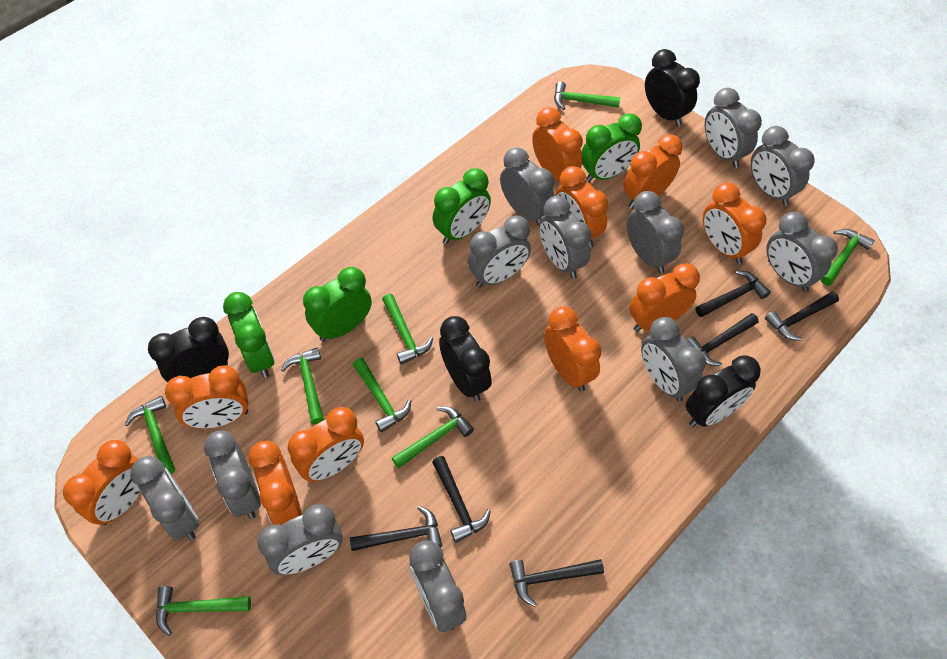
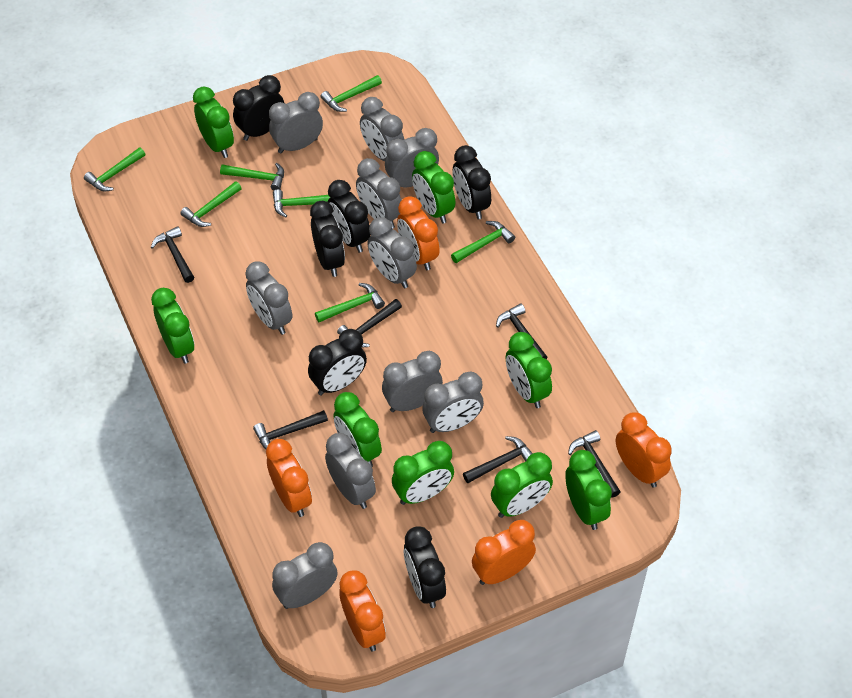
black clock: [148,317,229,382] [439,316,492,402] [645,49,700,127] [686,355,761,427] = 4 -> [233,75,284,141] [308,329,367,395] [310,201,345,277] [328,180,371,253] [404,526,446,608] [453,145,491,219] = 6
green clock: [223,292,274,378] [303,267,372,341] [433,168,491,244] [581,113,642,182] = 4 -> [151,288,195,364] [193,87,234,158] [334,392,382,467] [392,441,454,505] [412,151,455,223] [491,452,553,518] [506,332,552,408] [565,450,612,530] = 8
green hammer: [125,396,175,474] [156,586,251,636] [281,347,324,424] [353,358,411,432] [382,294,433,365] [392,406,474,468] [554,81,620,110] [821,229,875,286] = 8 -> [84,147,145,191] [180,181,242,227] [220,163,284,191] [273,189,330,218] [315,283,385,322] [321,75,382,112] [451,221,515,263] = 7
grey clock: [130,456,199,540] [204,430,261,519] [257,504,342,575] [409,540,466,632] [468,216,531,287] [500,147,554,226] [539,196,591,279] [626,191,684,273] [641,317,706,402] [705,88,762,168] [751,126,815,206] [766,212,838,292] = 12 -> [245,261,292,335] [269,92,323,154] [272,542,337,609] [325,433,376,509] [356,158,402,229] [360,97,405,161] [367,217,417,288] [382,351,443,412] [385,128,439,187] [422,371,484,433] = 10
orange clock: [63,440,141,525] [165,365,248,429] [248,441,302,525] [288,407,364,482] [532,107,583,181] [544,307,601,392] [555,166,608,248] [623,134,682,209] [629,263,700,332] [703,182,766,264] = 10 -> [266,439,312,517] [339,570,386,652] [397,196,440,270] [472,520,536,585] [616,412,672,488] = 5

